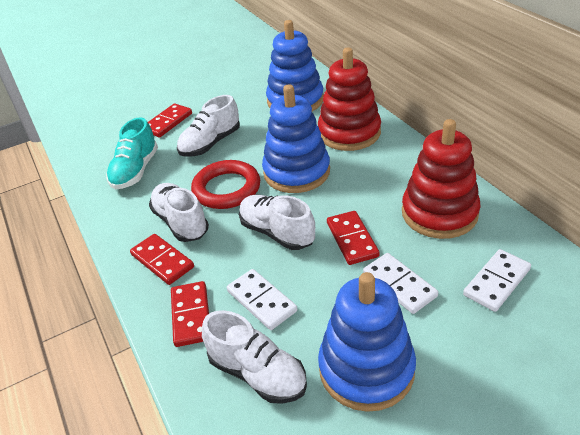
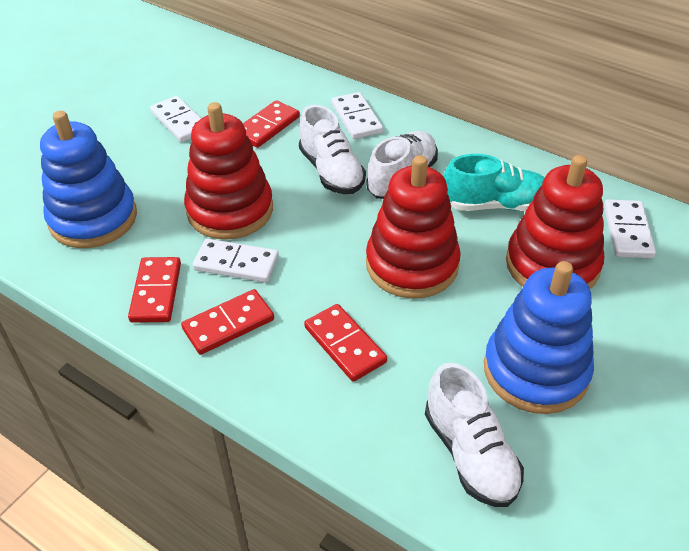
blue stacking toy: [262,84,330,193] [266,20,324,111] [318,272,416,412] = 3 -> [40,111,137,248] [484,261,594,414] = 2
red ring: [191,160,260,209] = 1 -> none = 0
red stacking toy: [318,47,381,151] [402,119,481,239] = 2 -> [184,102,273,240] [366,155,461,299] [506,155,604,289] = 3
white domino: [227,269,297,330] [363,253,438,314] [463,249,531,312] = 3 -> [150,96,201,142] [193,239,279,283] [331,92,383,139] [604,199,656,258] = 4
white shoe: [149,183,209,242] [177,95,240,157] [202,310,307,404] [239,195,315,250] = 4 -> [299,105,366,194] [366,131,438,199] [425,363,524,507] = 3

